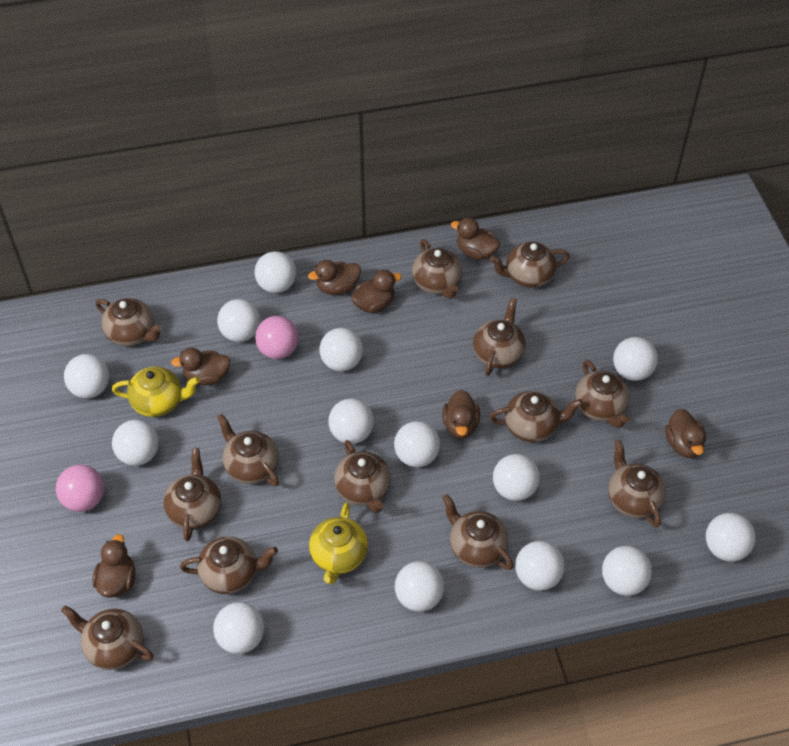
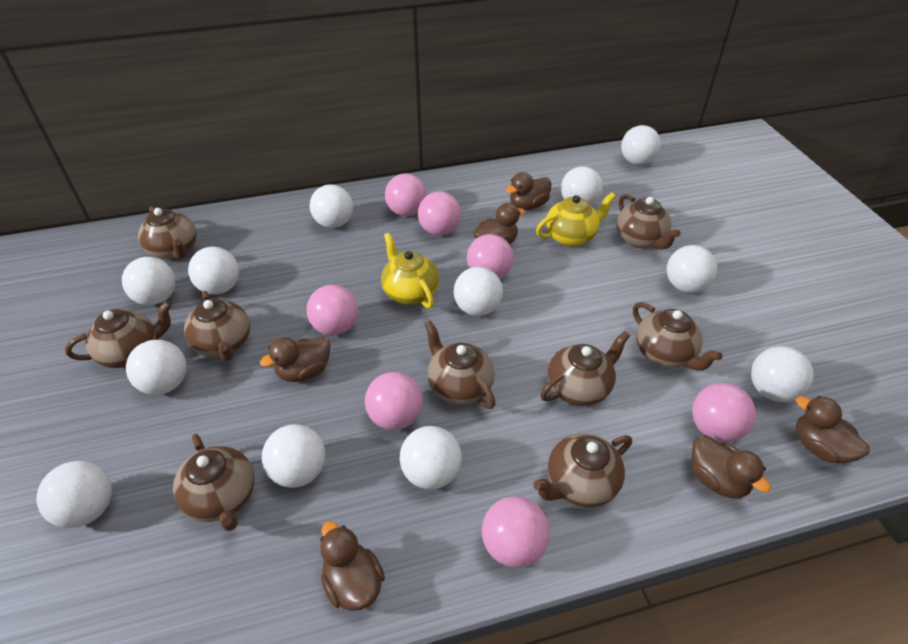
brown duck: [92,534,135,598] [171,348,230,385] [308,260,361,295] [351,270,401,313] [442,390,480,439] [451,218,500,260] [665,409,706,458] = 7 -> [260,337,331,382] [320,521,385,611] [473,203,525,245] [506,172,552,210] [692,435,771,499] [796,396,870,463] = 6
brown teapot: [61,605,154,670] [95,298,162,346] [164,448,221,541] [180,536,278,594] [217,414,279,486] [334,440,391,513] [412,239,462,299] [442,494,514,570] [473,298,526,376] [490,242,570,288] [490,391,583,442] [575,360,630,428] [608,440,666,528] = 13 -> [65,301,172,368] [138,207,197,260] [173,434,254,531] [184,291,250,361] [425,321,496,409] [533,433,632,507] [540,331,630,406] [616,194,681,249] [633,302,723,371] = 9
pink ball: [56,464,104,512] [255,316,299,359] = 2 -> [307,285,358,335] [365,372,423,430] [385,174,427,216] [418,191,461,235] [467,234,513,279] [482,496,550,568] [692,383,756,442] = 7
white ball: [64,354,109,398] [112,420,159,466] [213,602,264,654] [217,299,260,342] [255,251,296,293] [319,328,363,371] [328,399,374,444] [394,421,440,467] [395,561,444,612] [493,454,540,501] [515,541,565,591] [602,546,652,596] [613,337,658,381] [706,513,756,561] = 14 -> [36,461,112,528] [122,257,175,305] [126,340,187,395] [188,247,239,294] [262,424,326,488] [310,185,353,228] [399,426,462,489] [453,267,503,316] [561,166,603,206] [621,125,661,165] [667,245,717,293] [751,346,814,402] = 12

